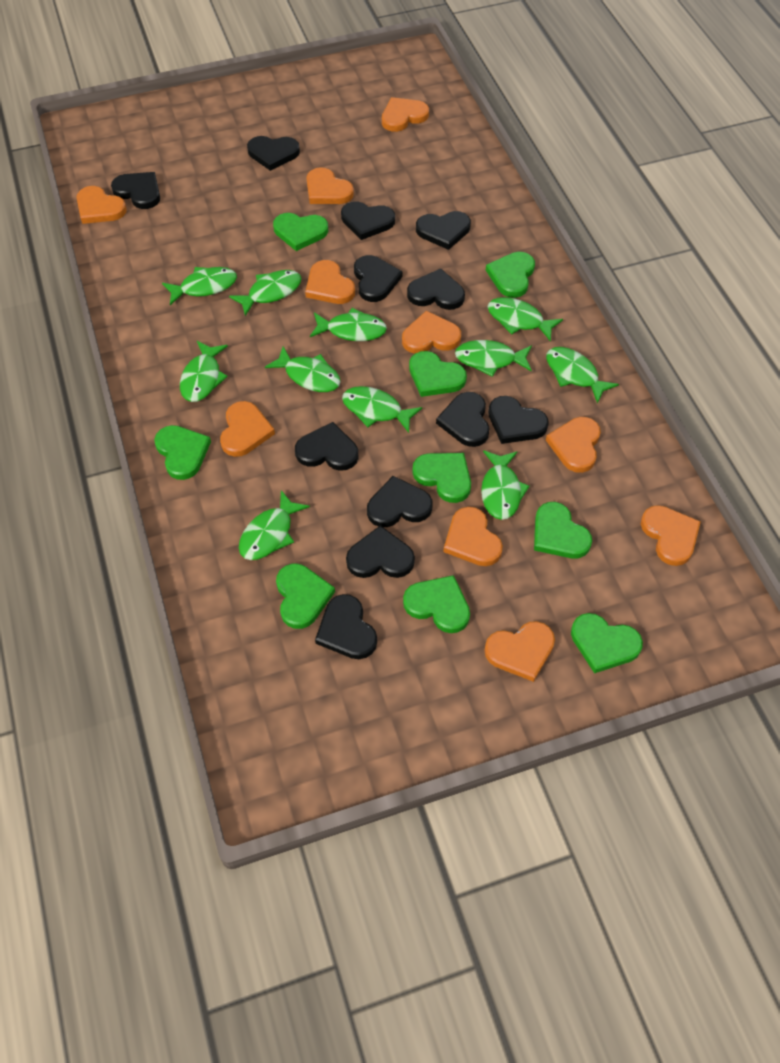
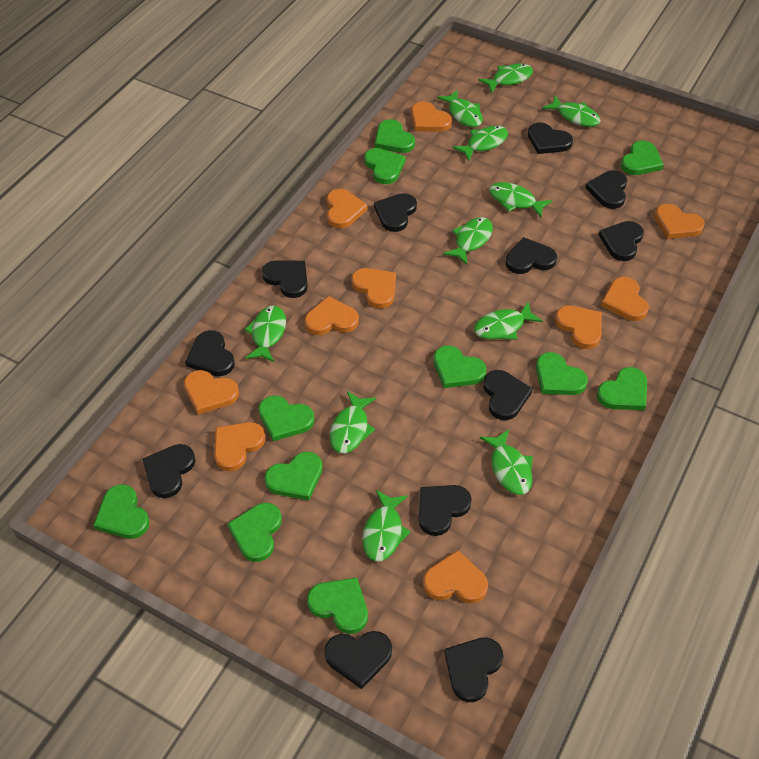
green heart: [154,425,211,480] [273,213,328,251] [276,564,335,629] [403,575,470,633] [409,351,467,397] [412,453,471,503] [486,252,535,298] [534,502,592,558] [571,613,643,673] = 9 -> [93,484,150,539] [227,503,282,562] [258,395,315,441] [265,452,323,500] [307,578,368,634] [364,148,406,184] [375,119,415,153] [433,346,486,388] [536,352,588,395] [597,367,647,410] [621,141,664,175] = 11

